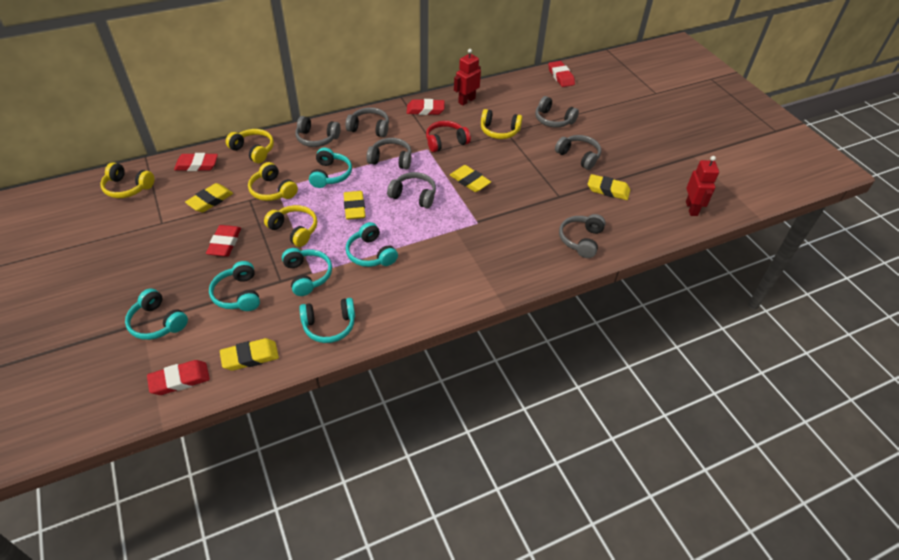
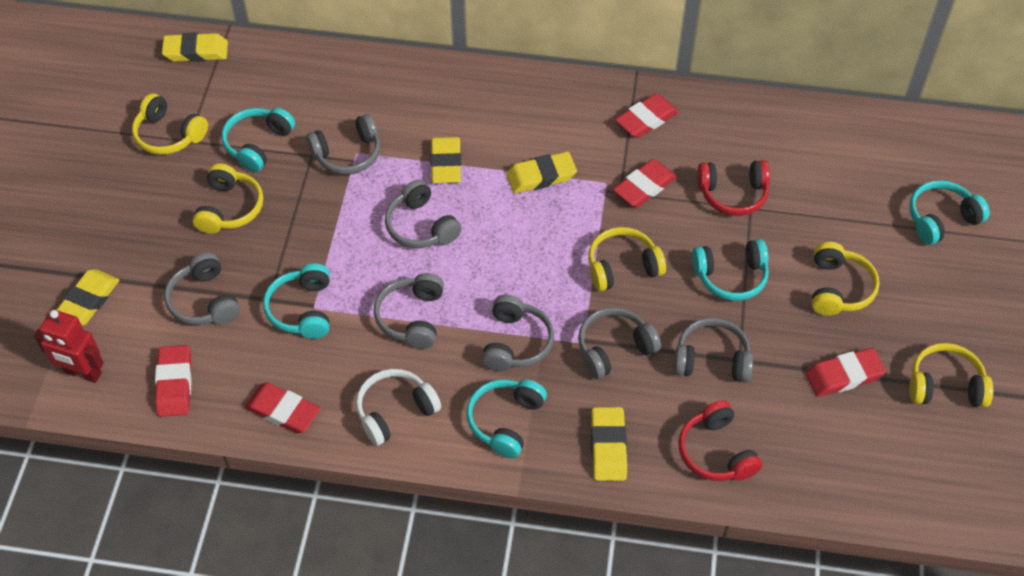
red headphones: [426,121,471,152] = 1 -> [678,400,762,481] [697,160,770,216] = 2
red robot: [454,49,481,106] [686,156,719,216] = 2 -> [34,309,104,383] = 1
turquoise headphones: [125,288,188,340] [209,261,260,311] [282,248,332,296] [299,298,355,343] [309,148,352,188] [346,222,398,267] = 6 -> [221,108,295,172] [263,263,330,339] [466,380,547,458] [692,239,769,301] [909,180,990,245] = 5
white headphones: none = 0 -> [356,369,441,446] = 1

